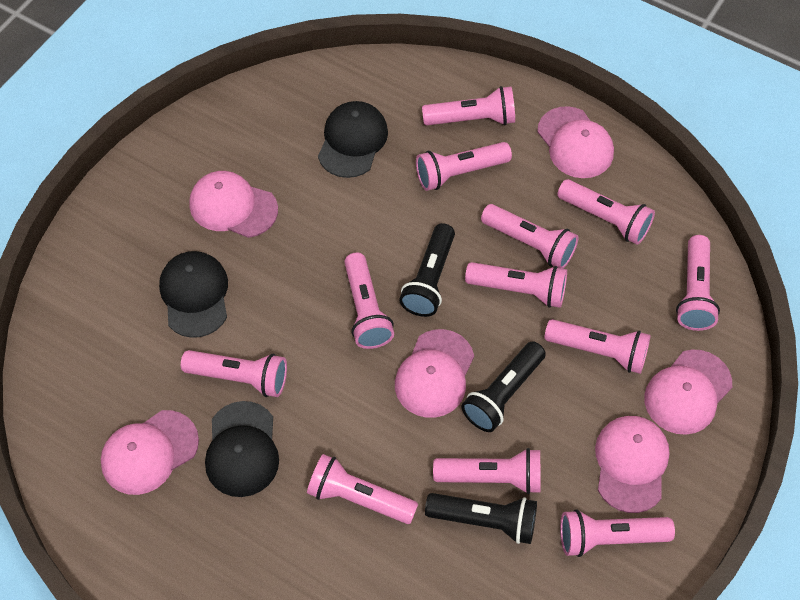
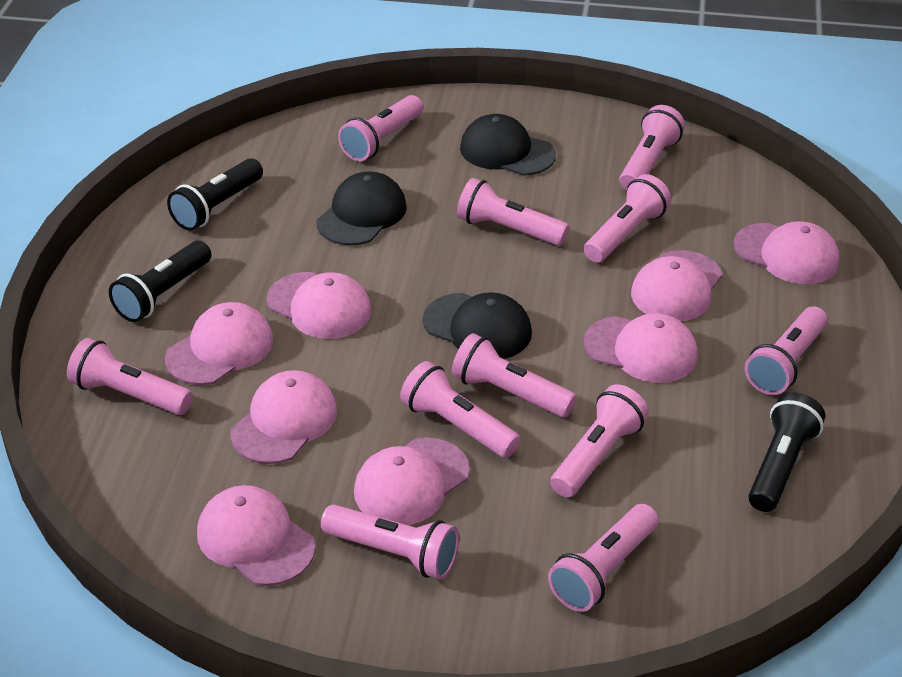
pink cap: [101,410,199,495] [189,171,278,238] [395,329,474,418] [537,106,614,178] [595,416,669,513] [644,350,732,435] = 6 -> [165,302,273,385] [197,485,315,586] [231,370,337,464] [267,272,371,339] [354,437,469,525] [584,313,698,383] [631,250,722,321] [734,221,839,284] = 8
pink flashlight: [181,350,287,397] [307,454,418,524] [344,253,394,349] [416,142,512,191] [422,86,515,125] [433,448,541,494] [465,262,567,308] [481,204,578,269] [544,319,651,374] [557,179,655,245] [560,509,675,557] [676,235,720,331] = 12 -> [67,338,193,415] [321,505,459,579] [338,95,423,161] [400,361,520,458] [451,333,576,418] [457,178,569,246] [548,504,658,612] [550,384,649,497] [584,174,671,262] [619,105,685,190] [745,306,828,395] = 11

